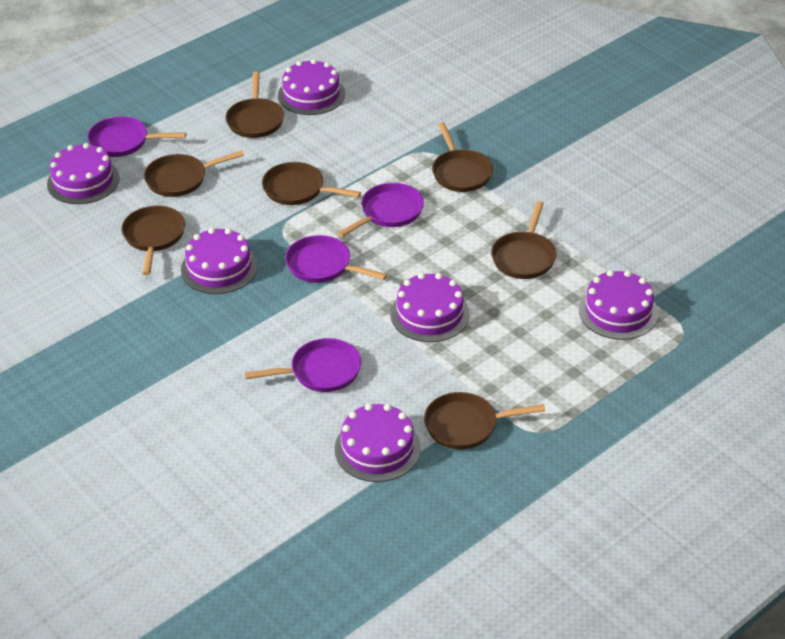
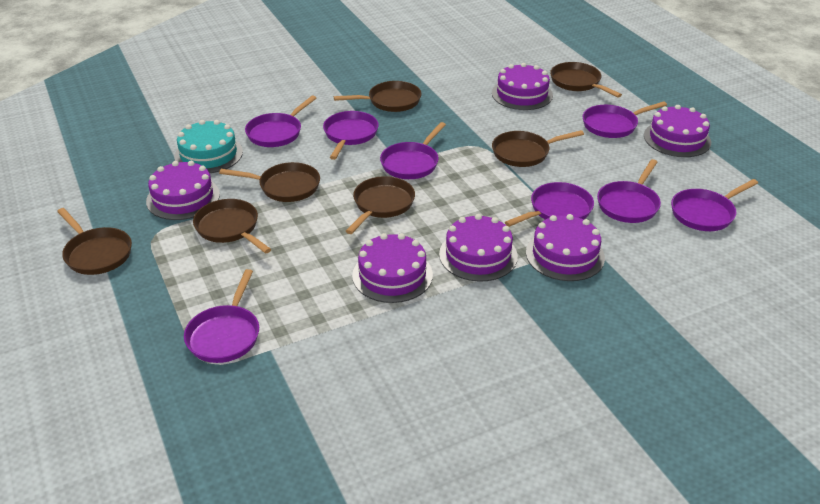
purple pan: [87,116,186,157] [245,338,361,392] [285,235,387,283] [338,183,424,237] = 4 -> [184,269,259,363] [245,96,316,147] [323,111,379,160] [380,122,446,179] [505,182,594,227] [582,101,667,138] [597,159,661,223] [671,179,758,231] = 8
turquoise cake: none = 0 -> [174,120,243,173] = 1

